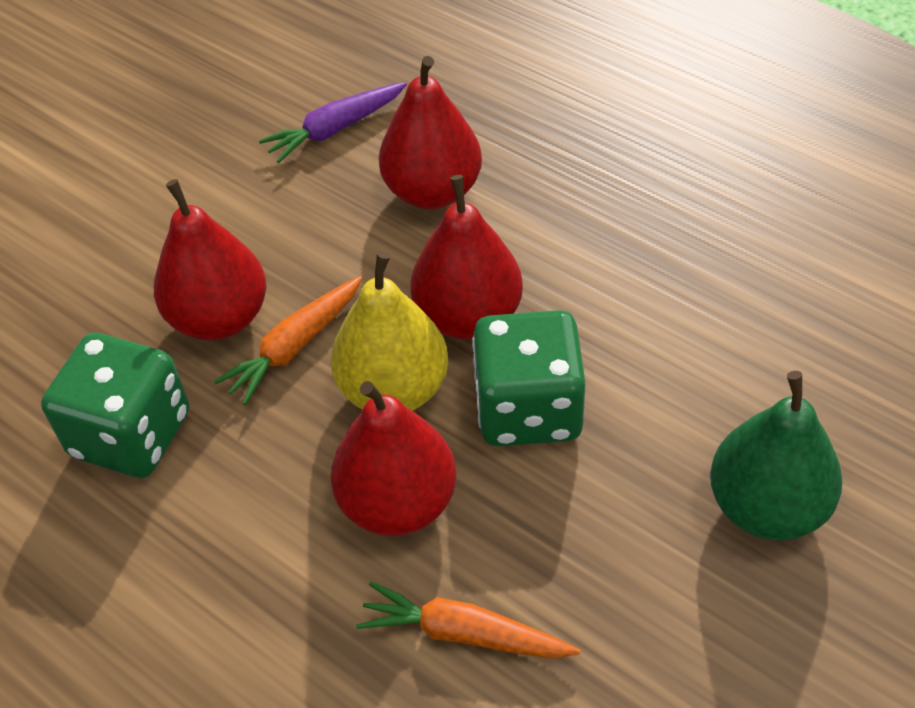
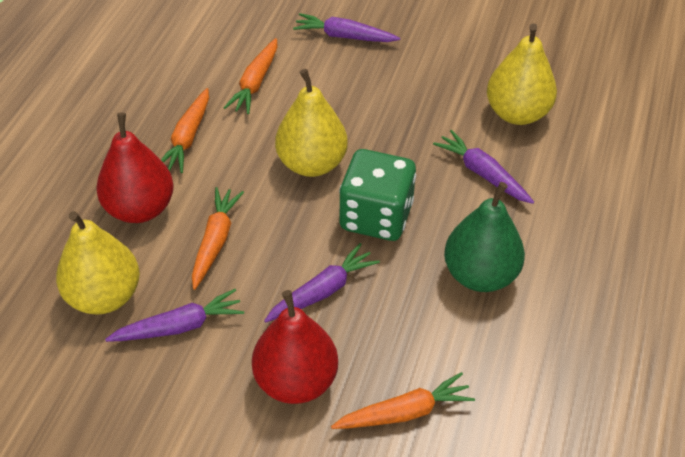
green dice: [41,333,189,478] [472,310,586,446] = 2 -> [339,149,416,241] = 1
orange carrot: [214,276,362,405] [356,582,580,658] = 2 -> [161,88,209,173] [192,187,244,290] [224,38,278,114] [331,372,475,429] = 4
purple carrot: [259,82,407,163] = 1 -> [105,289,244,342] [264,243,380,322] [293,13,400,42] [433,130,534,204] = 4
red pear: [154,179,267,340] [330,381,456,536] [379,56,482,209] [410,175,523,339] = 4 -> [96,112,174,223] [252,290,338,404] = 2
yellow pear: [331,251,448,411] = 1 -> [56,211,140,315] [275,69,348,177] [487,23,557,125] = 3

